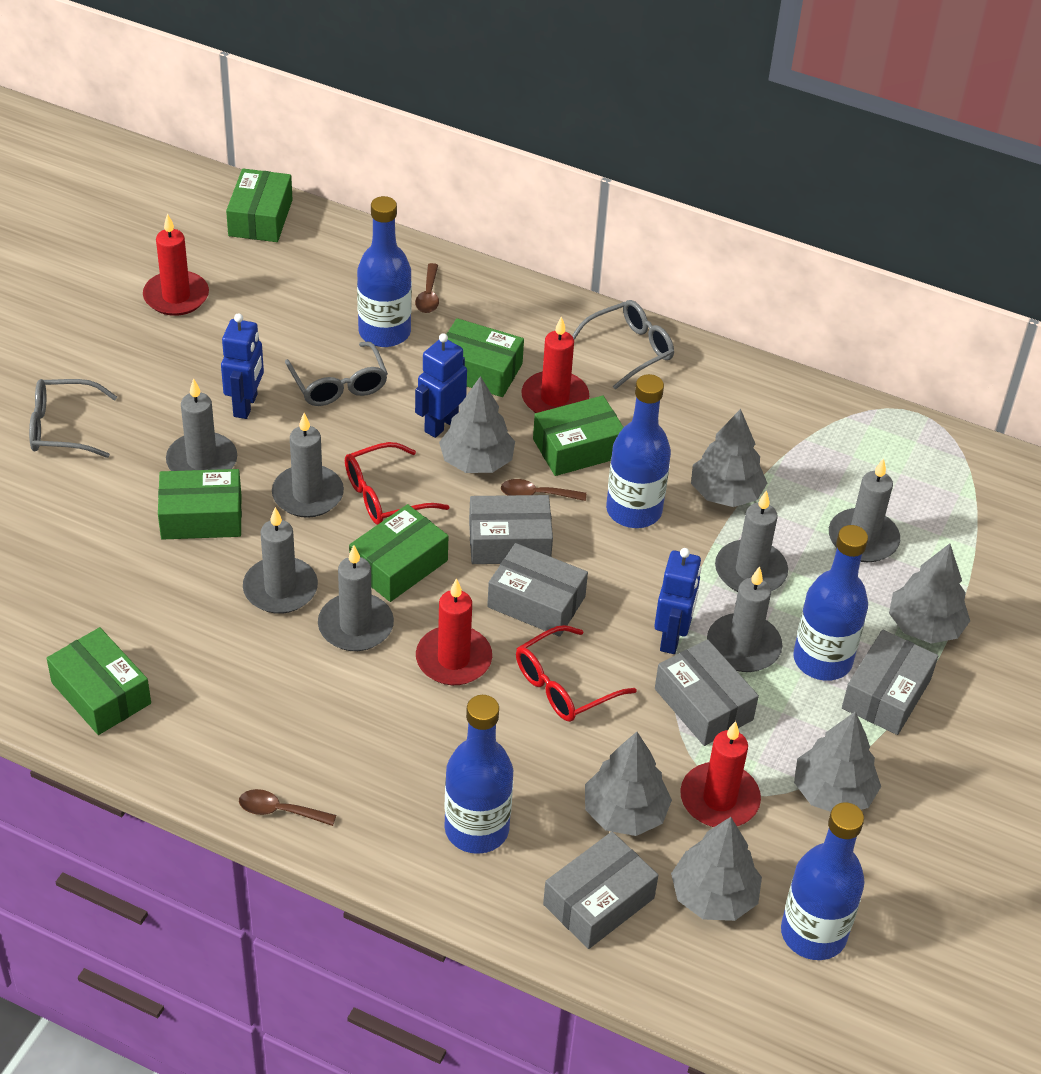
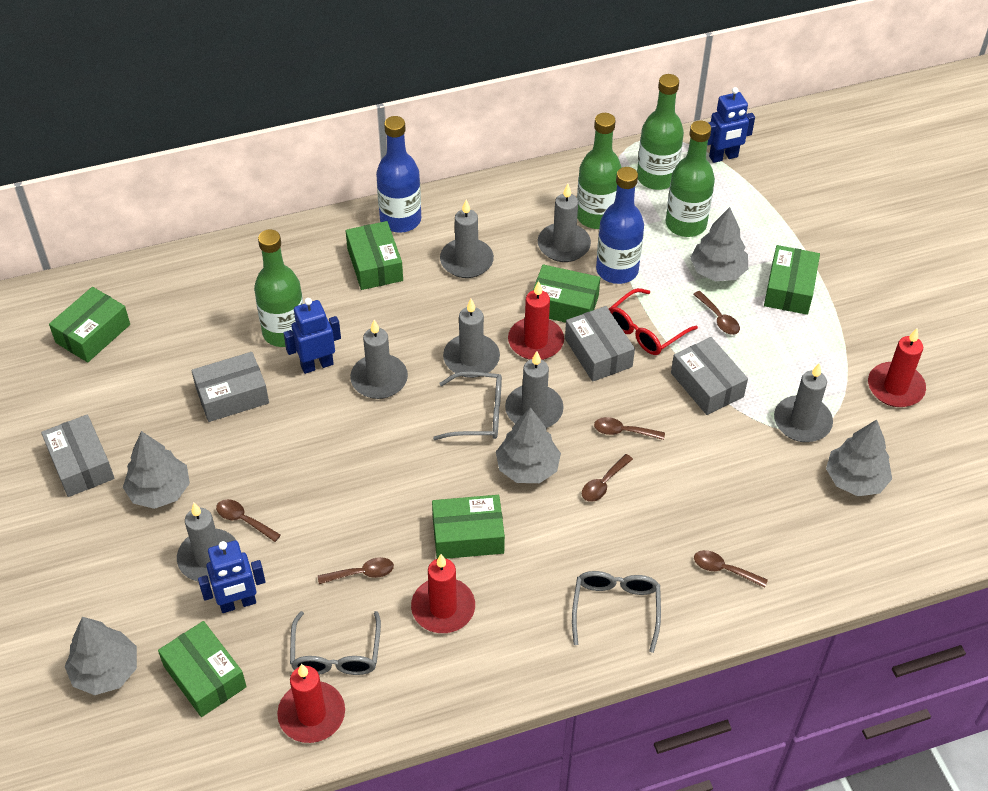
blue bottle: [357,196,412,347] [444,695,513,854] [606,374,671,528] [781,802,865,960] [793,525,868,681] = 5 -> [376,116,421,233] [596,167,644,284] = 2
brown spoon: [239,789,336,826] [415,263,439,313] [501,479,586,501] = 3 -> [216,499,281,542] [318,557,394,584] [582,454,633,502] [594,417,665,440] [693,291,740,335] [694,550,768,588] = 6
green bottle: none = 0 -> [254,229,303,347] [577,113,622,229] [637,74,684,190] [665,120,715,237] = 4
grey box: [469,495,553,564] [487,543,588,637] [543,832,658,949] [655,639,759,746] [842,630,938,735] = 5 -> [41,414,114,497] [191,352,269,422] [565,306,635,382] [671,337,748,415] = 4
grey tree: [439,376,515,473] [585,732,672,836] [671,817,762,921] [691,409,767,507] [794,711,881,812] [889,543,970,644] = 6 -> [65,617,137,695] [123,431,190,509] [496,407,561,483] [690,207,748,281] [826,420,892,496] = 5
red glasses: [345,442,449,525] [516,625,637,722] = 2 -> [609,288,698,355] = 1

